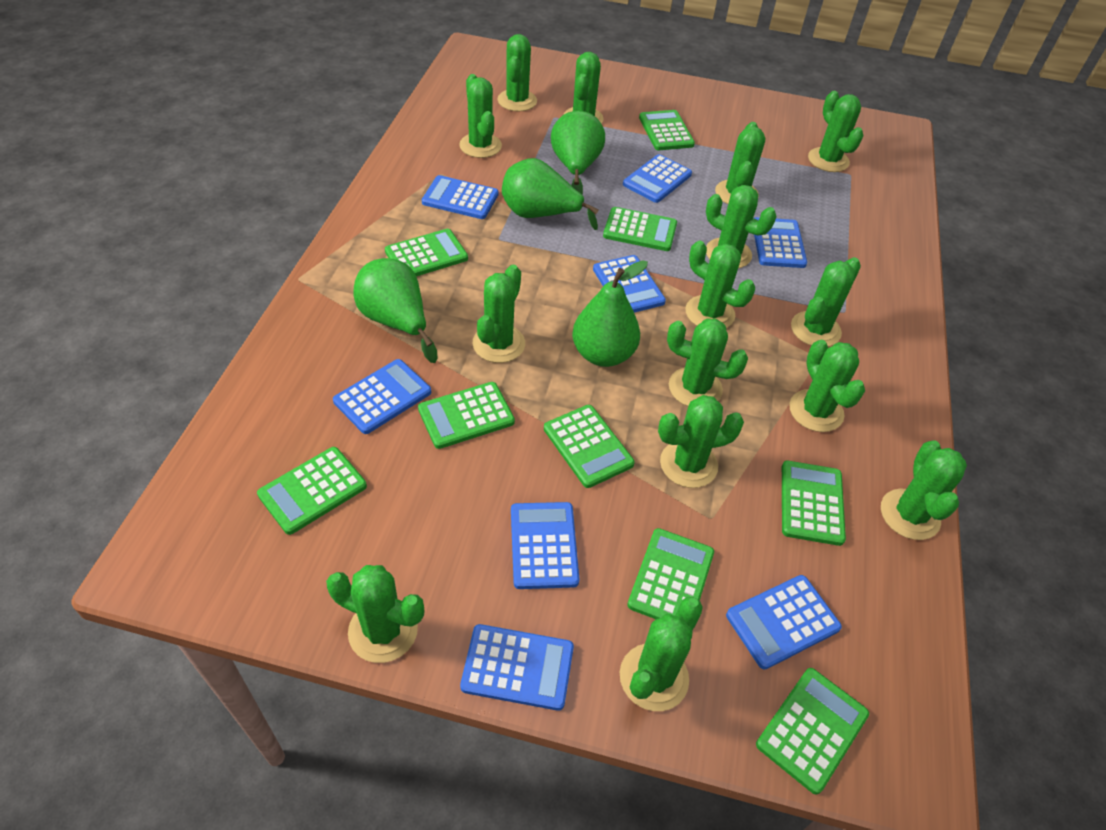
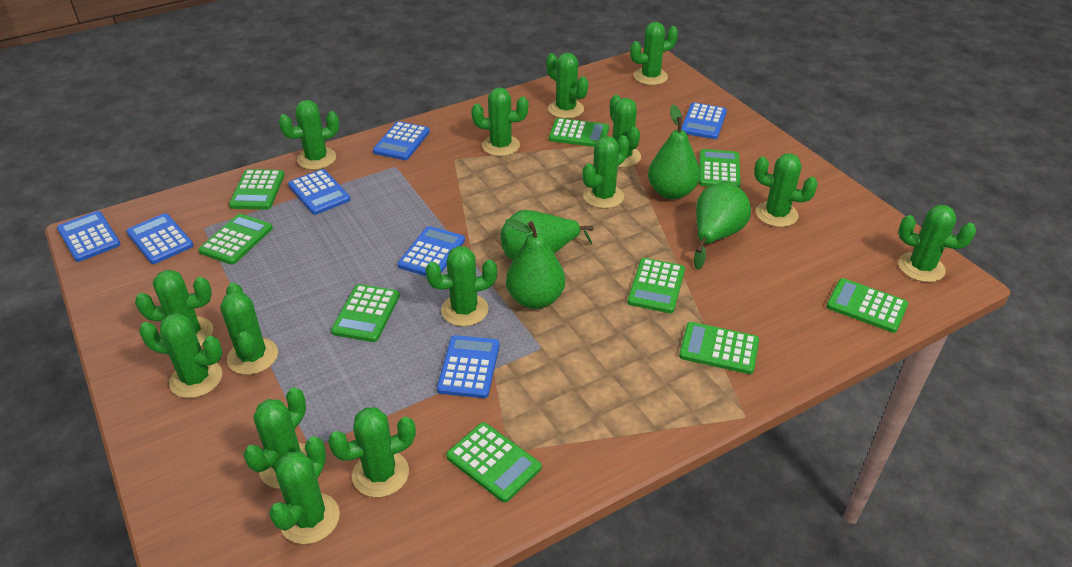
blue calculator: [333,359,431,434] [422,175,499,219] [460,624,574,711] [511,502,579,589] [593,255,666,313] [623,154,692,203] [726,575,842,670] [754,217,807,268] = 8 -> [57,211,121,262] [126,213,193,264] [288,169,350,215] [373,121,430,160] [398,226,465,276] [437,335,500,398] [681,102,727,139] = 7

